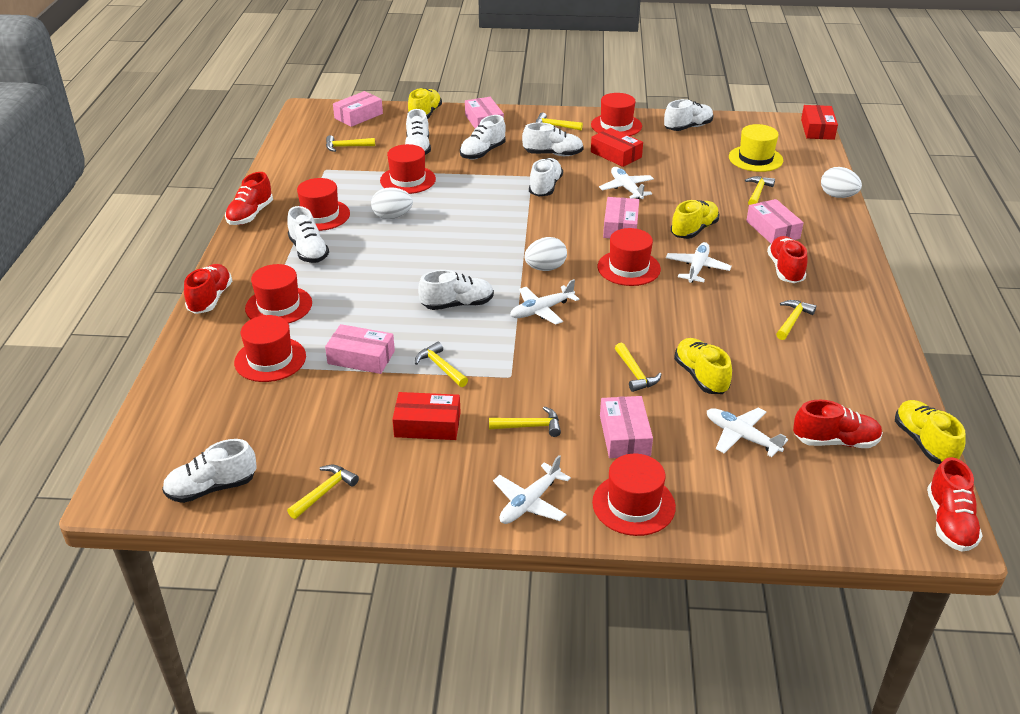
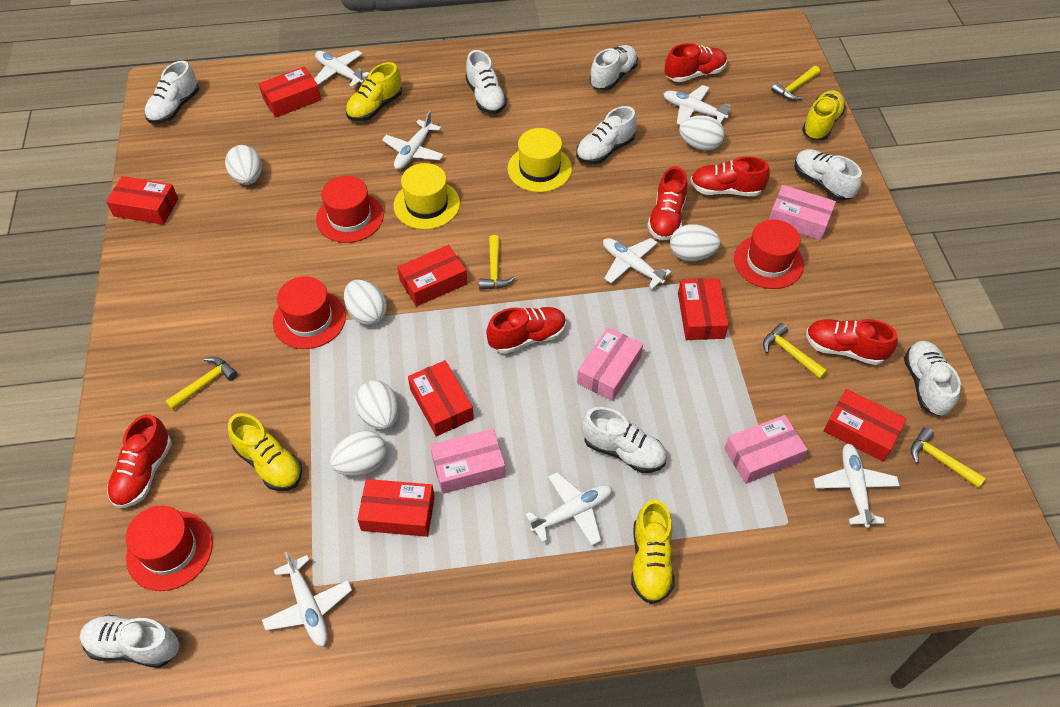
pink box: [325,324,395,374] [333,91,383,127] [465,97,504,129] [600,396,653,458] [603,197,639,238] [746,199,804,244] = 6 -> [430,429,506,494] [577,327,643,401] [724,415,808,484] [769,185,836,240] = 4
red box: [392,392,461,440] [591,128,643,167] [801,105,838,140] = 3 -> [106,176,178,225] [259,66,321,117] [357,479,435,537] [397,245,468,306] [408,360,474,436] [678,278,729,340] [824,389,907,462] = 7
red hat: [234,315,306,382] [245,264,312,324] [297,178,350,231] [380,144,436,194] [591,93,642,136] [592,454,676,536] [598,228,661,286] = 7 -> [126,506,213,591] [273,276,346,349] [316,176,384,243] [734,220,804,289] = 4
red shoe: [184,264,232,314] [225,172,273,225] [767,236,808,283] [793,400,883,448] [927,457,983,552] = 5 -> [107,414,172,508] [486,307,566,354] [647,167,687,240] [665,43,727,82] [690,156,770,197] [806,319,898,365] = 6
white egg: [371,187,413,219] [525,237,567,271] [821,167,862,198] = 3 -> [225,145,262,185] [330,431,387,476] [344,280,387,325] [355,381,399,430] [670,224,720,261] [679,115,725,151] = 6
white plane: [493,455,571,524] [510,279,579,324] [599,167,654,199] [666,242,732,283] [707,408,788,457] = 5 -> [262,551,352,647] [314,50,369,87] [382,111,444,170] [525,472,612,545] [603,238,671,289] [663,85,731,125] [813,443,900,528] = 7
yellow hammer: [287,464,359,519] [326,135,375,152] [415,342,468,387] [489,406,561,437] [536,112,583,130] [615,343,662,392] [745,176,775,205] [776,300,816,340] = 8 -> [166,357,238,410] [479,235,515,290] [763,323,827,379] [771,66,820,101] [911,427,986,488] = 5
yellow hat: [729,124,783,172] = 1 -> [394,163,460,230] [507,128,572,192] = 2

